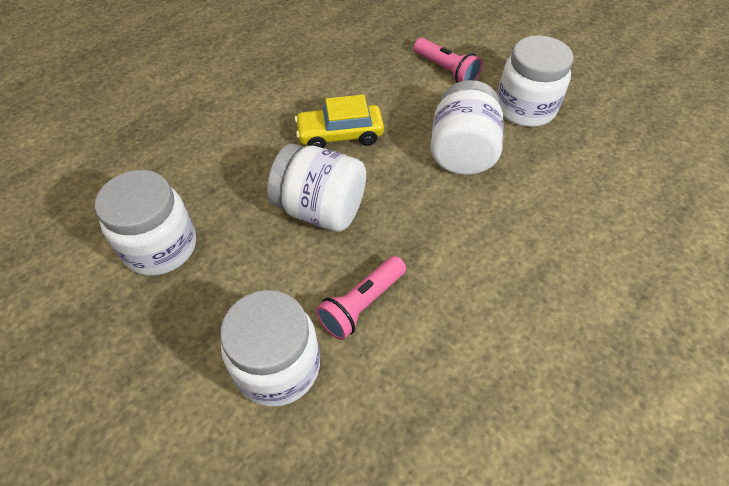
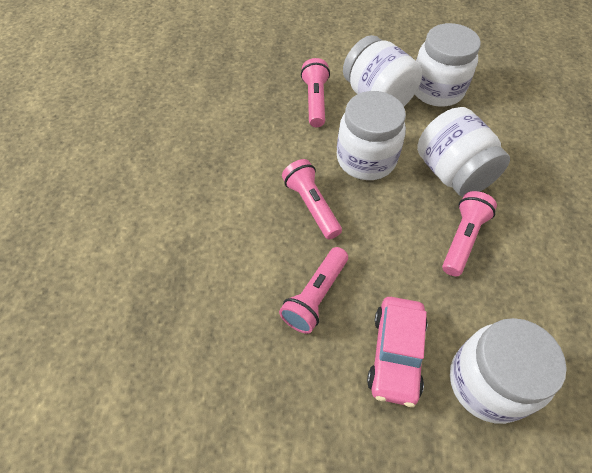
pink car: none = 0 -> [367,297,428,407] = 1
pink flashlight: [316,256,406,340] [414,38,482,83] = 2 -> [279,247,348,334] [282,159,342,239] [301,58,330,127] [442,191,497,276] = 4
yellow car: [295,95,384,148] = 1 -> none = 0

